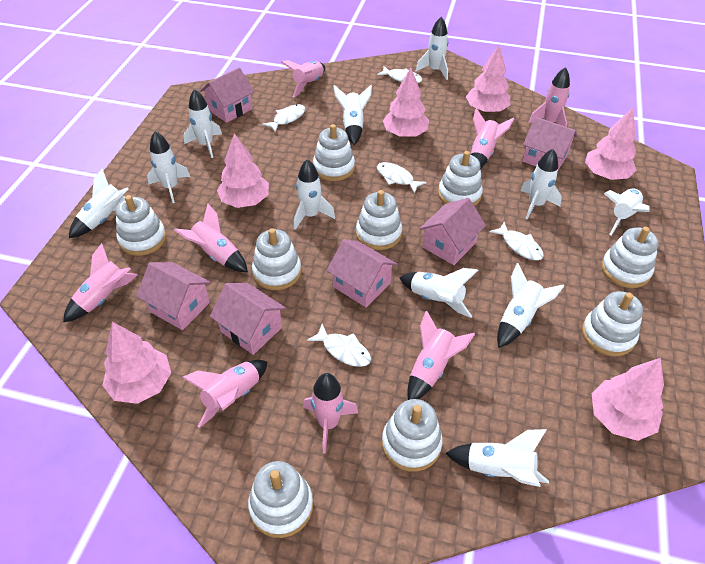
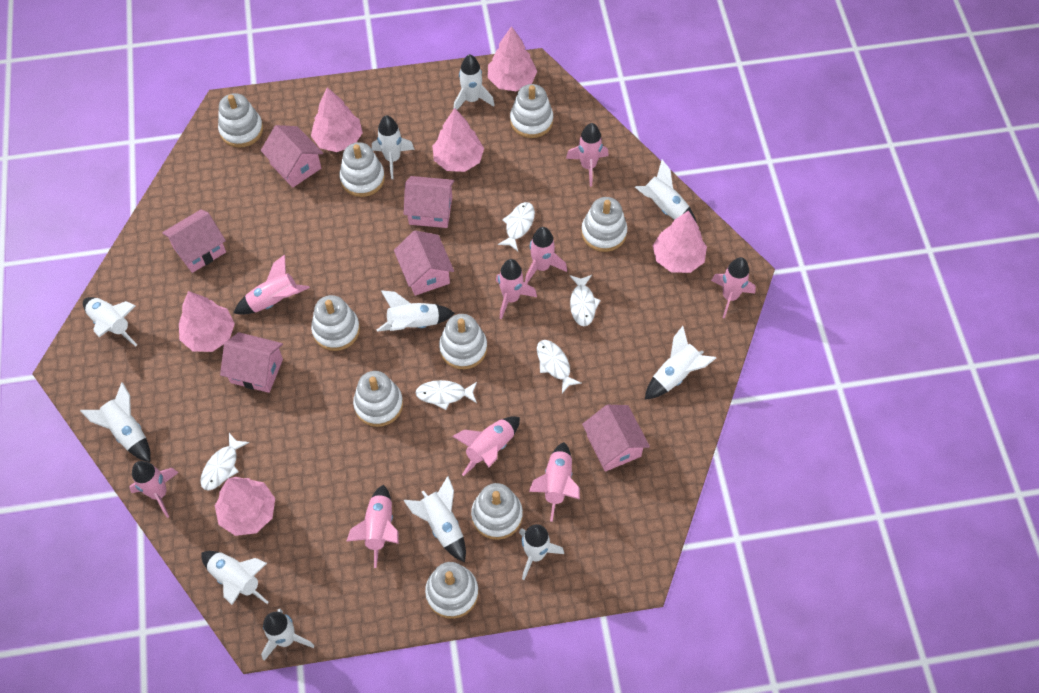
pink rocket: [63,243,138,322] [174,203,248,272] [182,360,267,428] [281,60,325,98] [303,373,358,454] [407,310,475,400] [471,108,515,169] [528,67,570,127] = 8 -> [129,461,179,518] [234,255,310,315] [346,485,398,568] [452,416,520,476] [496,259,537,319] [525,227,567,284] [529,442,580,522] [566,123,609,187] [711,257,756,319] = 9

